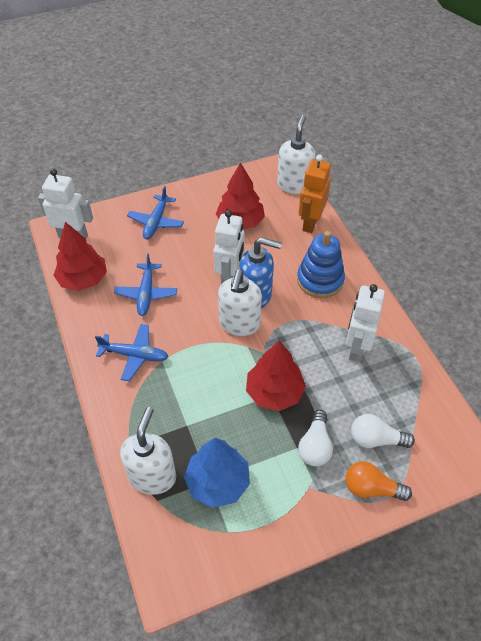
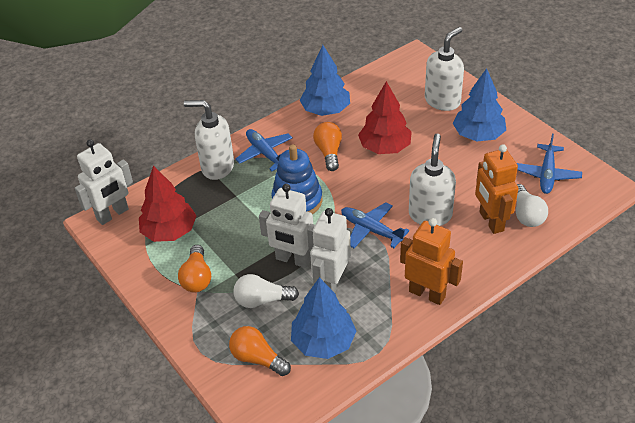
blue soap dispenser: [239,237,282,308] = 1 -> none = 0
blue tree: [184,438,250,508] = 1 -> [291,277,356,359] [300,45,350,116] [453,68,506,141] = 3
orange light bulb: [346,461,412,501] = 1 -> [178,245,211,292] [229,326,291,376] [313,122,342,171] = 3
orange robot: [299,154,331,233] = 1 -> [400,218,463,305] [475,144,518,234] = 2
red tree: [53,222,107,291] [216,162,265,229] [246,340,306,411] = 3 -> [139,166,197,242] [358,81,412,154] = 2

